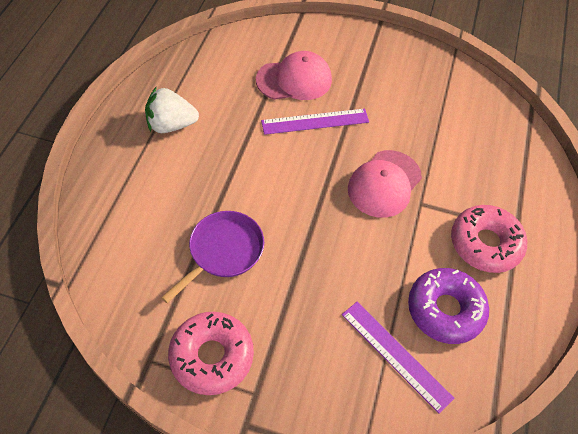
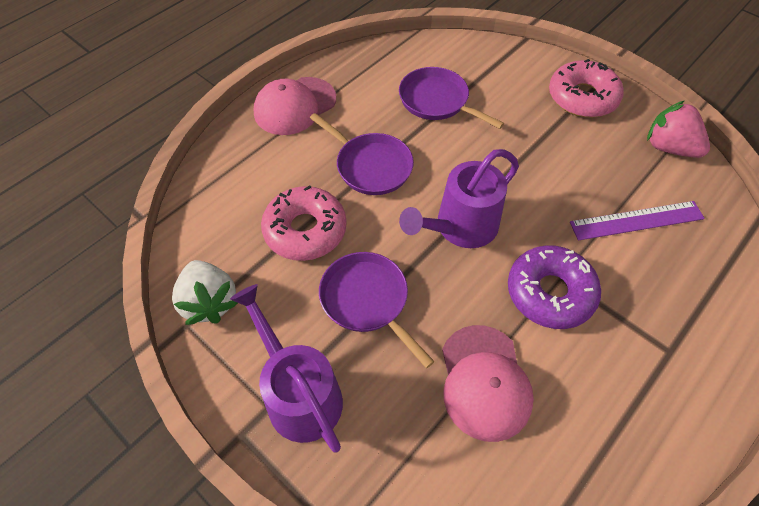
pink strawberry: none = 0 -> [647,101,710,158] = 1
purple pan: [161,211,264,303] = 1 -> [310,113,414,195] [319,252,435,368] [399,67,504,129] = 3
purple ruler: [261,109,369,135] [342,302,454,414] = 2 -> [570,201,705,241] = 1
purple watering can: none = 0 -> [230,284,343,453] [399,149,519,248] = 2

